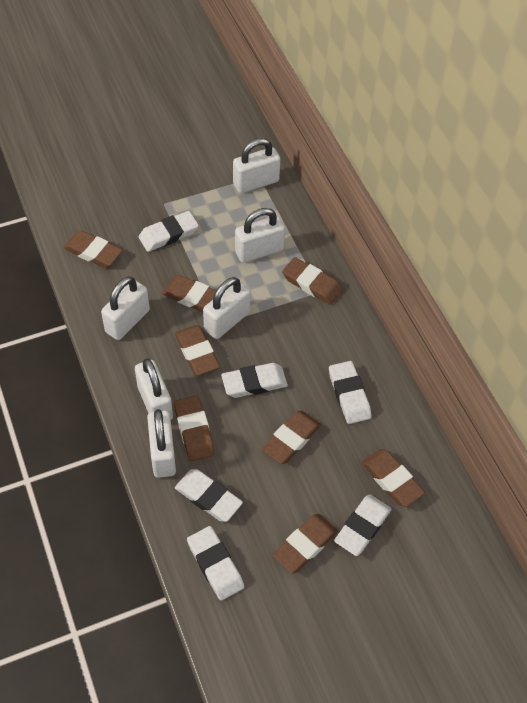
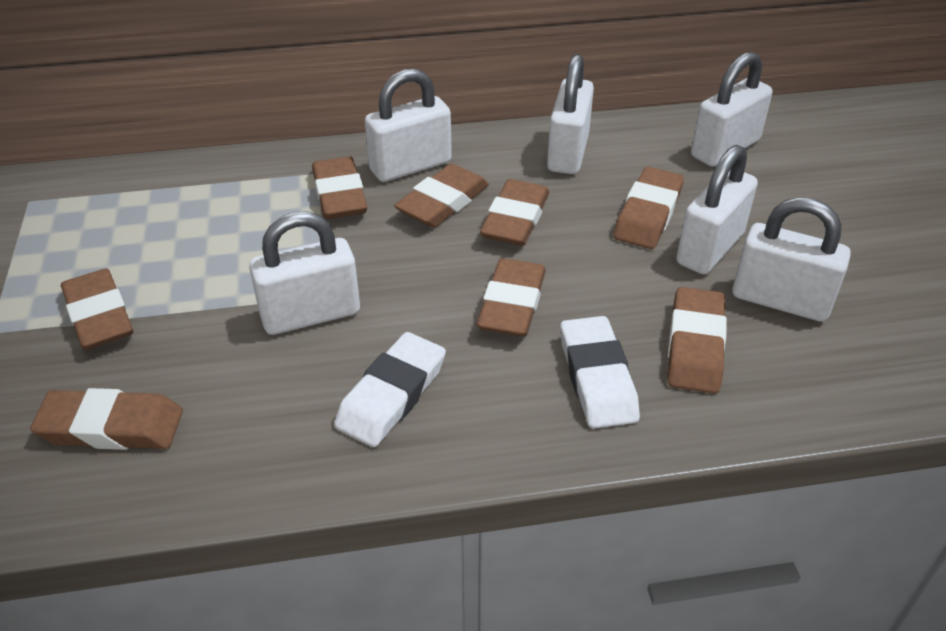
white eraser: [139,211,199,252] [175,469,243,522] [187,526,244,601] [221,363,288,398] [329,361,371,424] [334,494,391,556] = 6 -> [334,332,446,447] [560,316,640,429] = 2

